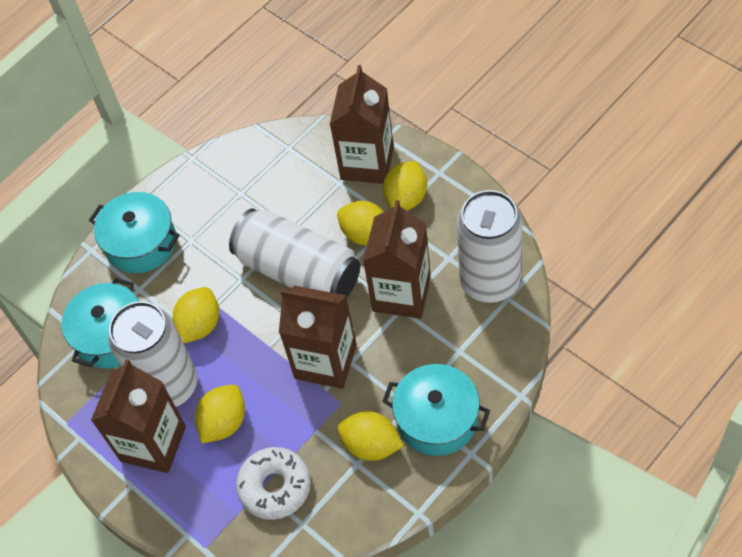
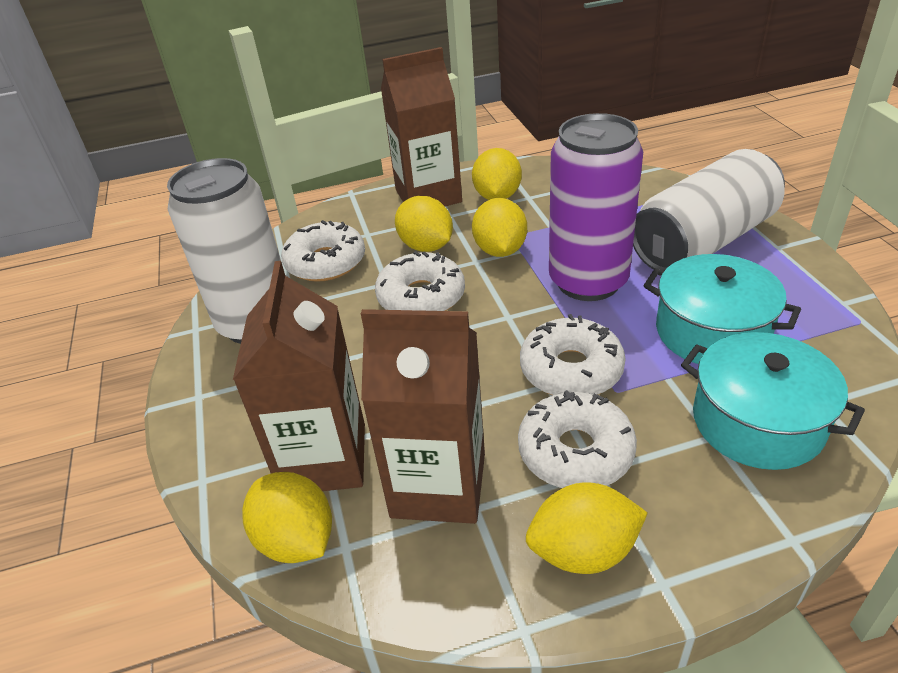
brown carton: [91,359,186,473] [279,286,357,389] [330,65,394,184] [363,200,431,319] = 4 -> [233,261,365,491] [361,309,485,524] [381,47,462,206] = 3
purple can: none = 0 -> [549,113,643,301] = 1
turquoise pot: [62,278,139,368] [89,192,180,273] [382,364,490,456] = 3 -> [643,254,801,364] [681,332,865,470] = 2
white can: [108,301,197,407] [229,209,360,297] [457,190,523,303] = 3 -> [167,158,285,344] [633,149,785,271] = 2
white donut: [236,447,311,520] = 1 -> [281,220,365,282] [375,251,465,311] [518,390,637,488] [520,314,625,395] = 4

